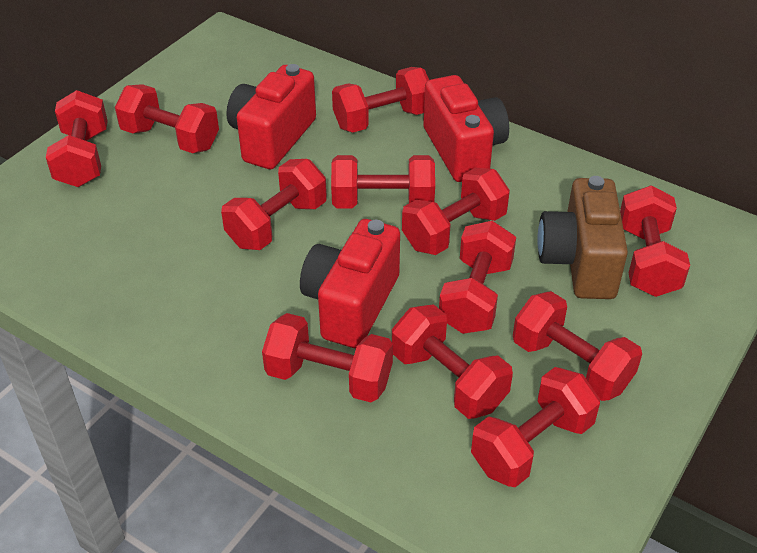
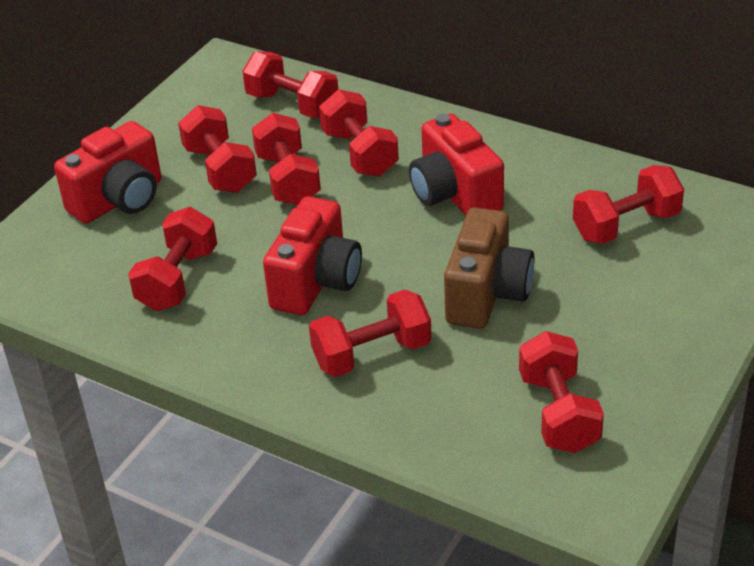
red dumbbell: [46,90,108,187] [115,84,219,153] [221,159,327,250] [262,313,393,402] [331,155,435,208] [332,67,429,133] [392,304,513,419] [402,168,510,255] [439,221,516,334] [471,367,600,487] [513,291,642,401] [620,186,690,297] = 12 -> [128,207,217,311] [178,105,257,193] [242,51,338,118] [252,113,321,205] [309,290,432,377] [319,89,399,177] [519,331,604,453] [573,165,684,244] = 8

